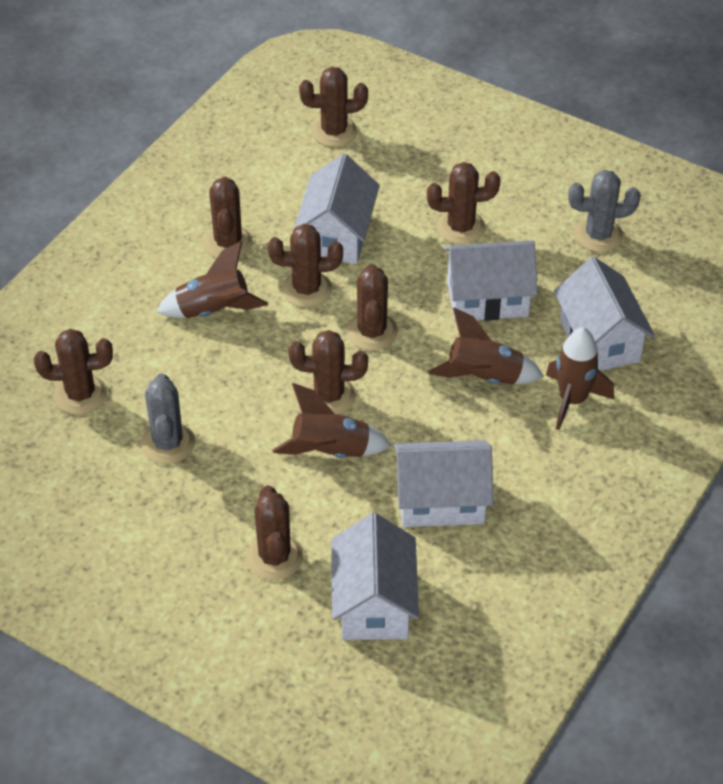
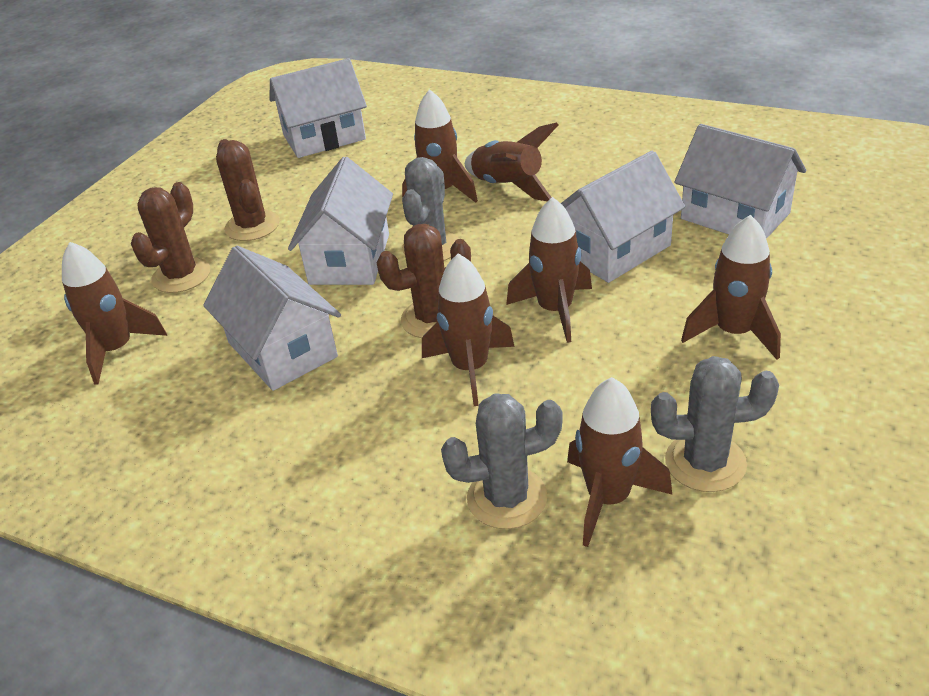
brown cactus: [34,329,113,415] [204,177,253,258] [246,485,303,580] [268,224,343,307] [289,330,368,414] [299,67,368,147] [346,264,398,351] [427,162,500,244] = 8 -> [131,182,210,293] [216,139,280,241] [377,224,471,338] = 3
brown rocket: [156,241,268,318] [273,383,392,458] [428,308,544,385] [546,327,614,430] = 4 -> [62,242,167,384] [402,89,478,204] [422,253,515,406] [465,122,559,201] [506,197,592,343] [567,377,672,547] [681,215,781,359] = 7
grey cactus: [141,374,195,464] [568,170,641,252] = 2 -> [402,157,459,261] [441,393,563,529] [651,356,779,492] = 3

